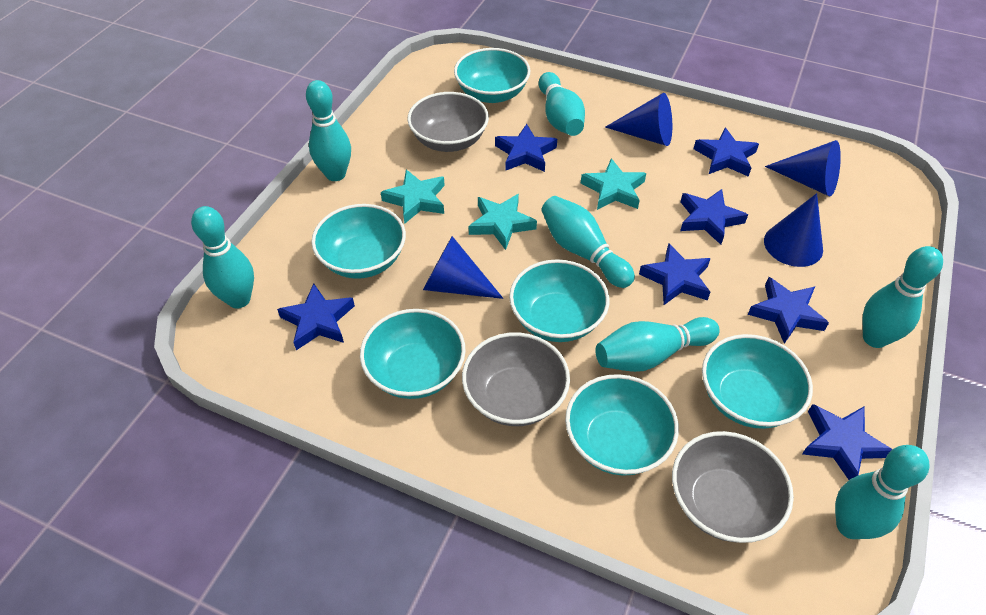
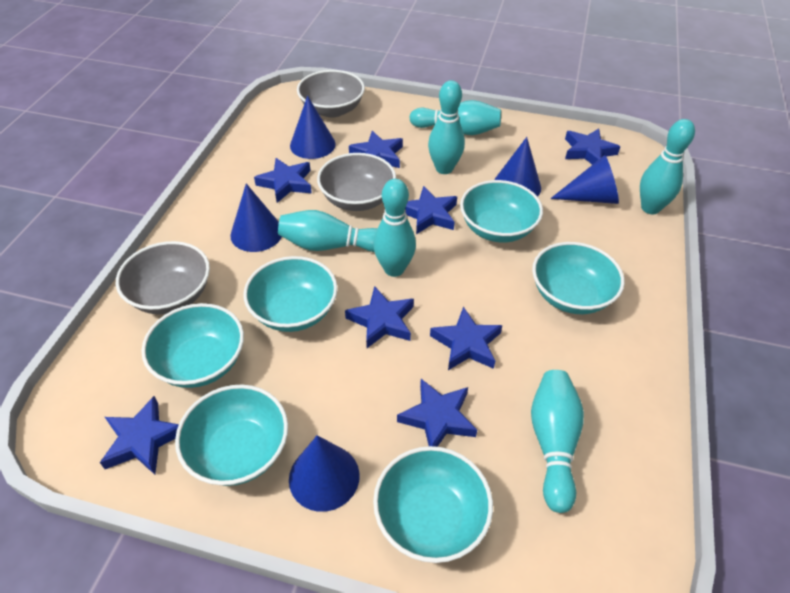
blue cone: [423,236,503,299] [605,93,672,146] [764,193,823,267] [765,140,841,196] = 4 -> [230,183,282,252] [289,435,360,512] [290,96,336,159] [494,137,541,197] [550,155,619,204] = 5
blue star: [277,283,355,350] [495,124,557,172] [639,243,711,305] [680,189,748,245] [694,128,759,177] [748,277,829,344] [802,404,893,480] = 7 -> [100,396,179,474] [254,158,312,203] [345,286,414,348] [349,131,403,168] [397,379,477,447] [405,186,457,234] [430,307,503,370] [565,128,620,165] = 8
turquoise bowling pin: [191,206,254,309] [306,80,351,181] [539,72,585,136] [541,196,635,288] [595,317,720,372] [835,445,930,539] [862,246,943,348] = 7 -> [278,210,377,252] [373,179,416,277] [409,100,501,135] [428,80,465,174] [531,370,584,513] [640,119,695,214] = 6
turquoise star: [381,169,445,224] [469,194,537,250] [581,158,646,210] = 3 -> none = 0

